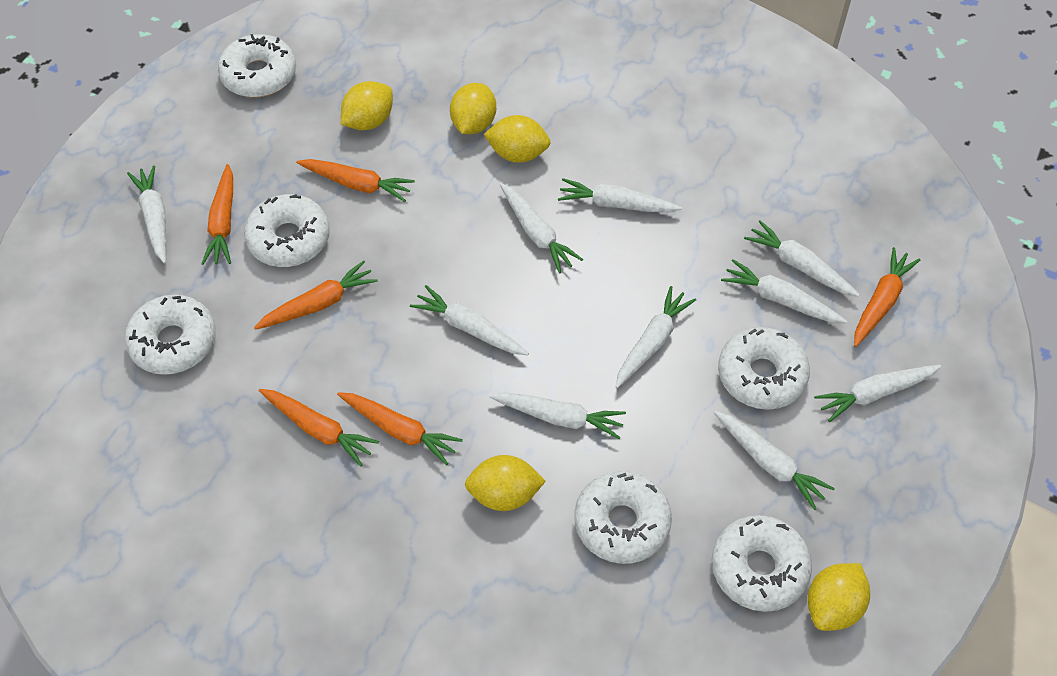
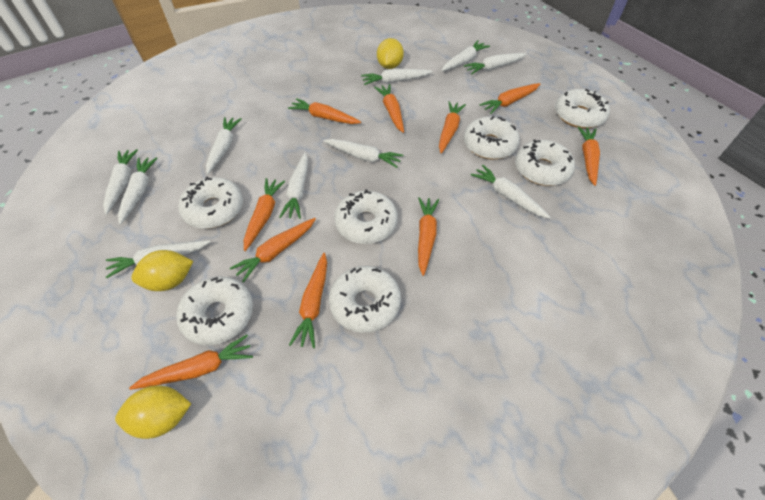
orange carrot: [201,164,233,265] [254,261,378,330] [259,389,379,466] [296,159,415,202] [337,392,463,465] [854,247,920,347] = 6 -> [129,335,253,390] [230,218,316,283] [244,178,285,251] [288,98,361,124] [289,253,327,348] [374,84,404,133] [418,197,439,276] [439,101,466,154] [479,83,540,114] [578,127,600,186] = 10
white donut: [125,295,216,375] [218,34,296,98] [244,194,330,267] [574,471,672,564] [712,515,812,612] [718,327,810,410] = 6 -> [176,276,253,346] [178,176,243,229] [329,266,401,333] [334,189,398,244] [464,116,520,159] [515,139,575,186] [555,89,610,128] = 7
yellow lemon: [341,81,393,130] [450,83,496,134] [465,455,546,511] [483,115,550,163] [807,563,870,631] = 5 -> [115,385,191,439] [131,250,193,291] [377,38,404,69] = 3

